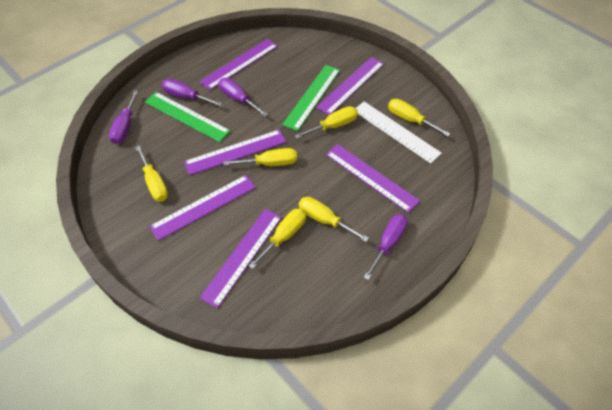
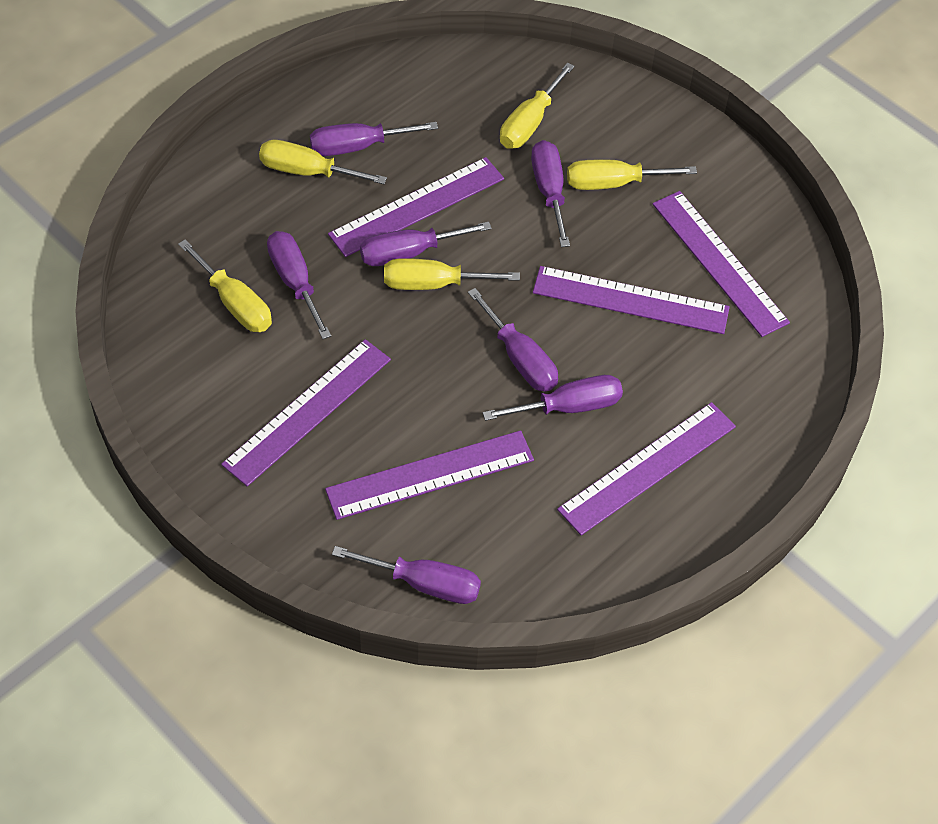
green ruler: [145,92,231,142] [282,65,340,131] = 2 -> none = 0
purple screwdriver: [109,90,138,144] [162,79,222,106] [218,78,268,117] [363,214,408,280] = 4 -> [267,231,331,339] [310,122,438,156] [332,546,481,604] [360,222,492,266] [468,288,558,392] [483,375,623,421] [531,140,570,247] = 7
white ruler: [356,102,442,164] = 1 -> none = 0
yellow screwdriver: [135,145,168,202] [223,148,297,166] [249,208,306,269] [295,106,358,139] [299,197,369,242] [388,99,451,137] = 6 -> [178,239,272,332] [259,140,387,184] [384,258,520,290] [500,62,575,149] [567,160,697,190] = 5

